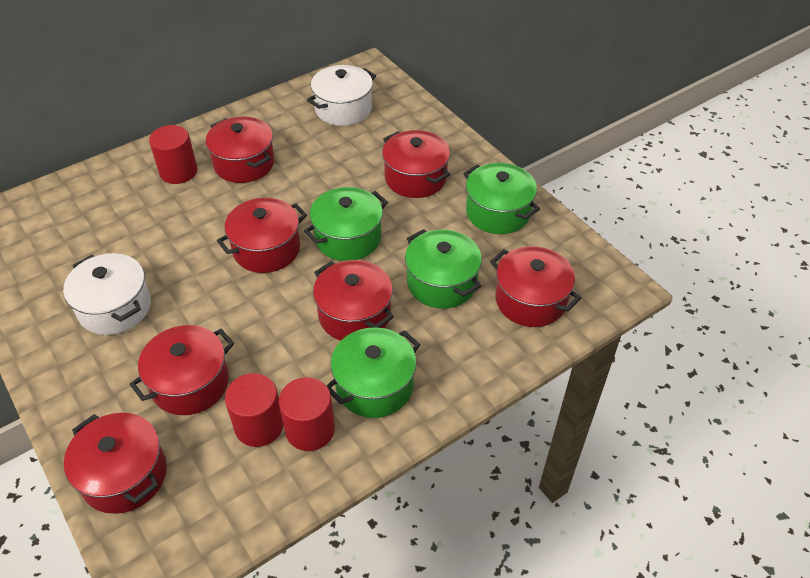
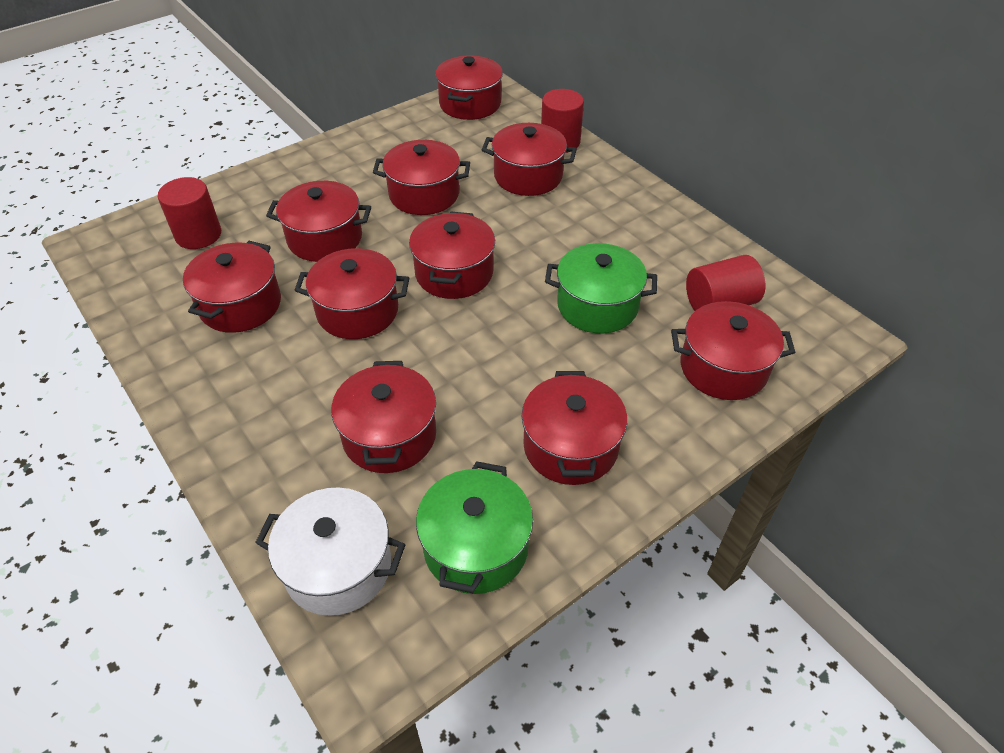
green pot: [304,187,388,261] [327,327,421,418] [405,229,482,309] [463,163,540,234] = 4 -> [416,461,533,594] [545,243,657,334] = 2
red pot: [64,413,167,514] [129,325,234,415] [206,117,275,183] [217,198,307,273] [313,260,394,340] [382,130,450,198] [490,246,581,327] = 7 -> [183,241,281,333] [266,181,371,262] [295,248,409,339] [331,361,436,473] [373,140,470,215] [409,211,495,299] [435,55,503,120] [482,123,577,196] [521,371,627,485] [671,301,796,400] = 10
white pot: [63,253,151,335] [307,65,376,126] = 2 -> [255,487,406,616] = 1

